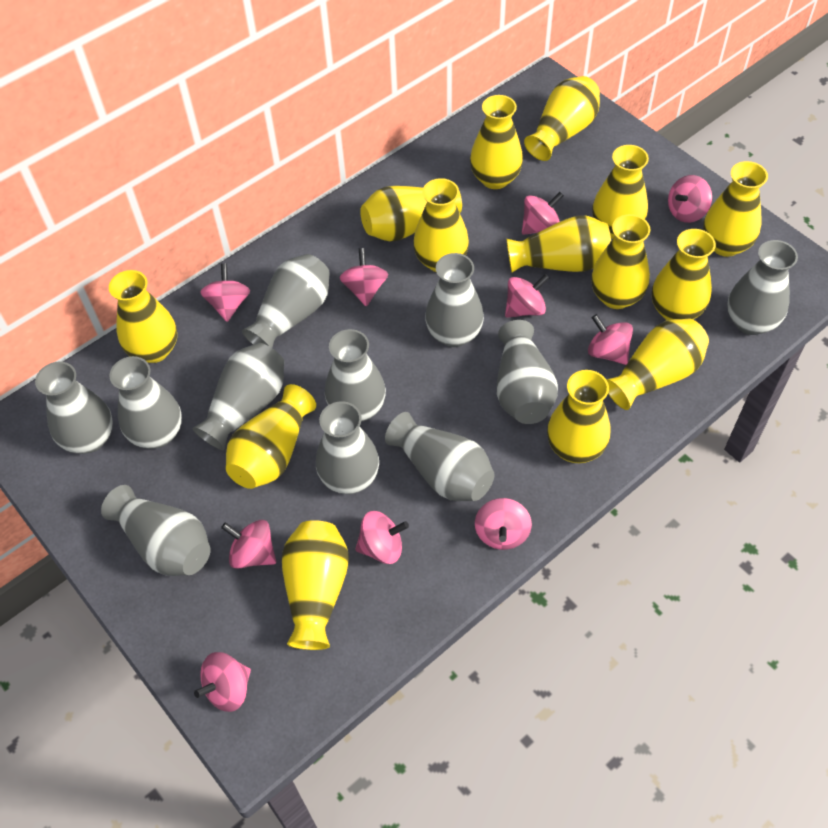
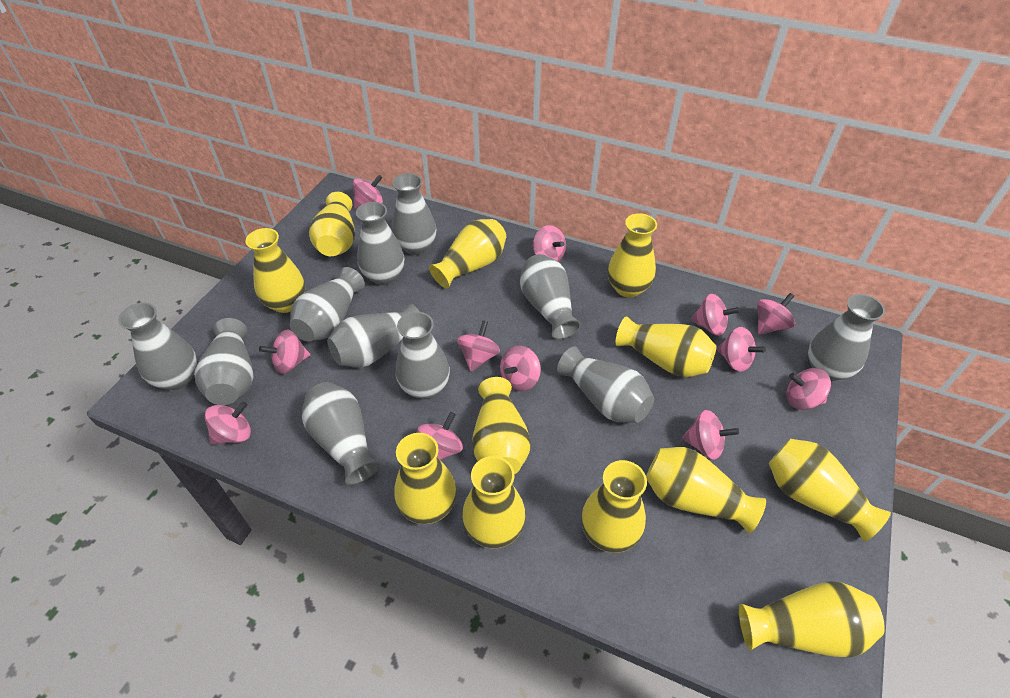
pink spinning top: [194,652,251,712] [200,263,250,322] [221,520,276,569] [340,248,388,306] [355,511,409,564] [475,498,532,550] [505,274,549,318] [522,192,564,235] [588,314,633,365] [668,175,712,223] = 10 -> [205,402,251,445] [259,329,310,374] [353,175,383,209] [418,412,463,460] [457,320,500,372] [500,346,541,391] [533,225,566,262] [682,410,739,460] [691,294,740,336] [717,327,766,372] [757,293,795,335] [786,368,831,410] = 12
yellow vase: [109,270,177,363] [226,384,316,489] [282,520,349,650] [360,186,462,242] [413,178,469,272] [470,95,523,189] [506,215,611,273] [524,76,600,161] [547,370,610,463] [591,214,650,309] [592,145,649,239] [606,319,709,410] [652,229,716,320] [703,161,768,257] = 14 -> [245,228,305,313] [309,192,355,256] [394,433,457,524] [429,219,506,289] [462,456,526,548] [472,377,531,474] [581,460,647,553] [608,213,657,298] [616,316,717,377] [646,447,766,533] [739,581,885,657] [769,439,891,541] = 12

